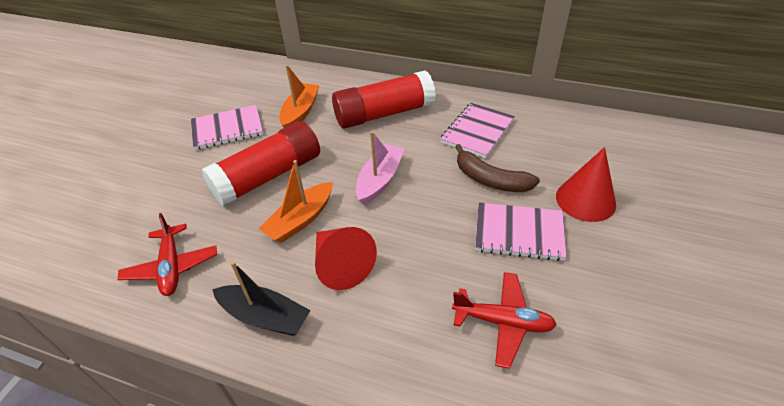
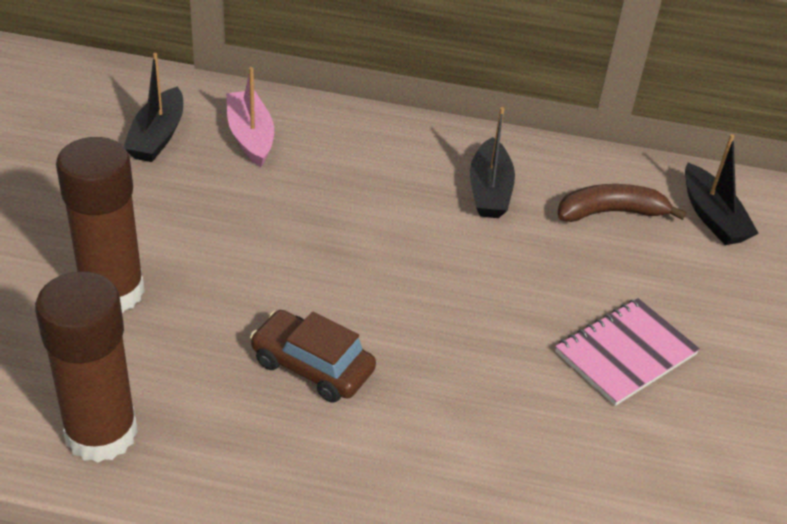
black boat: [212,261,310,336] = 1 -> [123,53,183,162] [470,107,515,218] [685,134,759,245] = 3
brown car: none = 0 -> [250,310,376,402] = 1
brown glue stick: none = 0 -> [35,271,138,463] [56,137,145,313] = 2
orange boat: [259,160,333,243] [280,65,319,128] = 2 -> none = 0
pink notebook: [191,105,263,150] [440,103,515,158] [475,203,567,261] = 3 -> [555,298,700,406] = 1
red cone: [315,227,377,290] [556,147,616,222] = 2 -> none = 0
red glue stick: [202,121,320,207] [332,70,436,128] = 2 -> none = 0
red plane: [118,213,217,296] [452,272,557,369] = 2 -> none = 0

